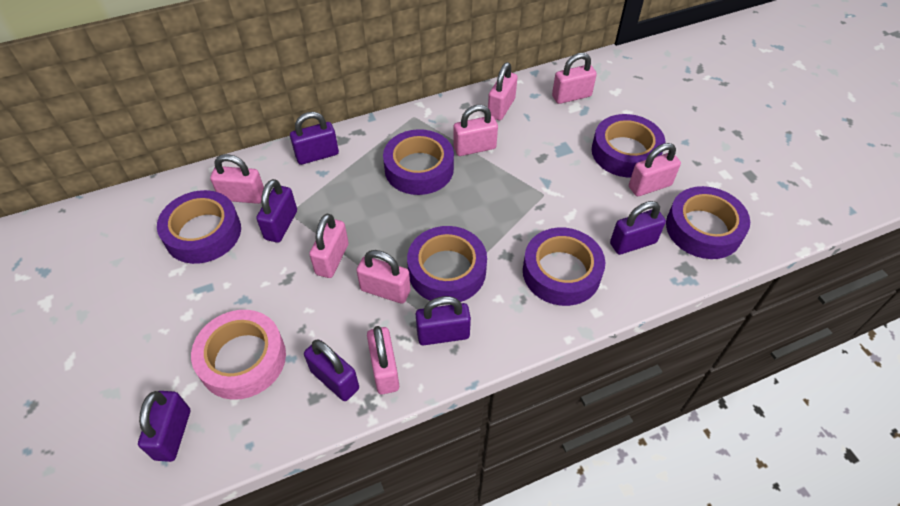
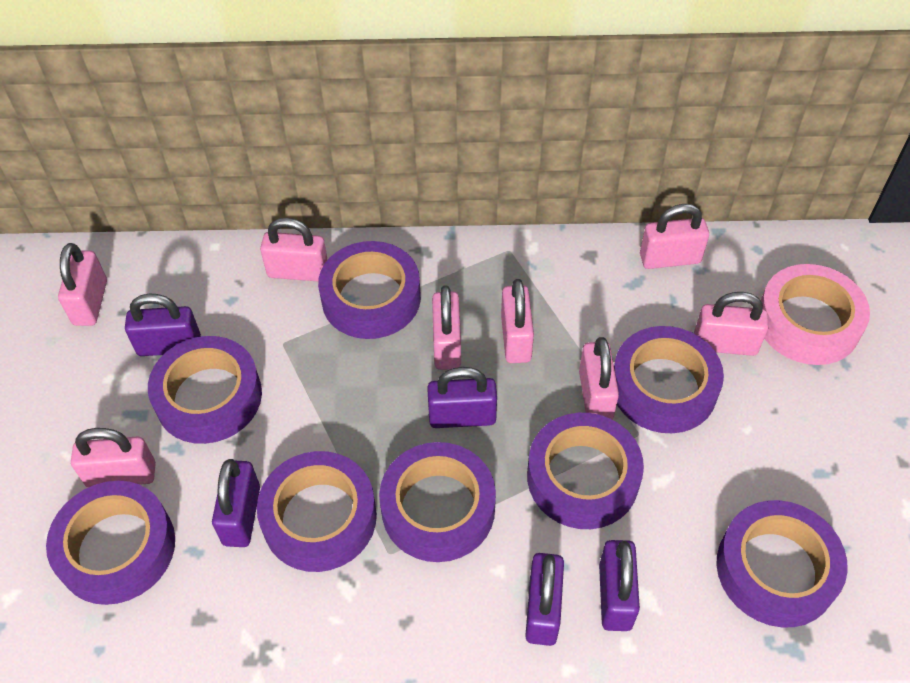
purple padlock: [138,391,190,462] [256,179,297,243] [290,112,339,165] [304,339,359,401] [416,296,471,345] [610,201,666,255] = 6 -> [125,294,201,356] [212,459,260,547] [427,367,497,428] [525,553,564,646] [599,540,640,631] = 5
purple tape: [157,190,241,264] [383,129,454,195] [407,226,487,302] [523,228,605,306] [592,114,665,178] [666,186,750,259] = 6 -> [46,481,175,605] [148,336,262,444] [257,451,377,572] [318,241,421,339] [379,442,496,562] [527,413,644,529] [614,326,724,433] [717,500,848,627] = 8

